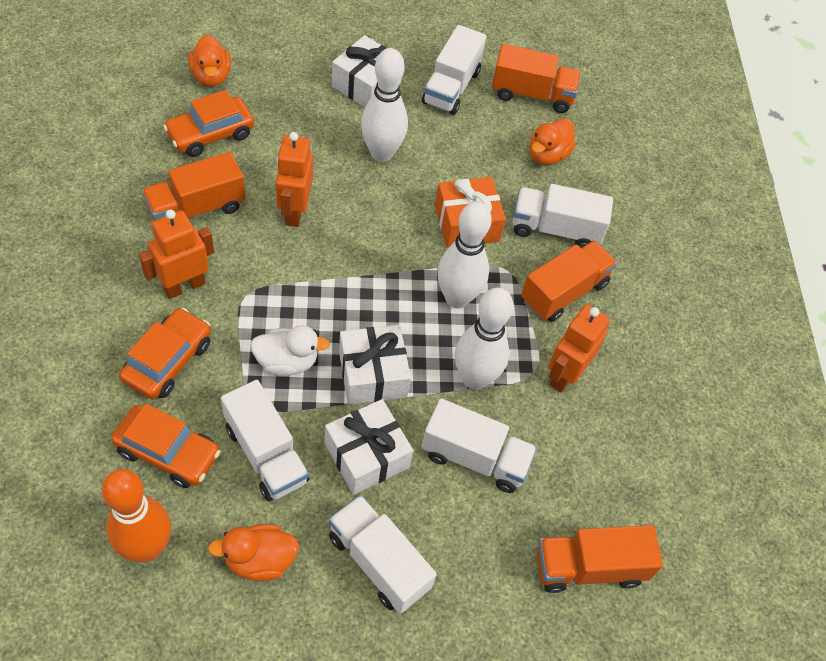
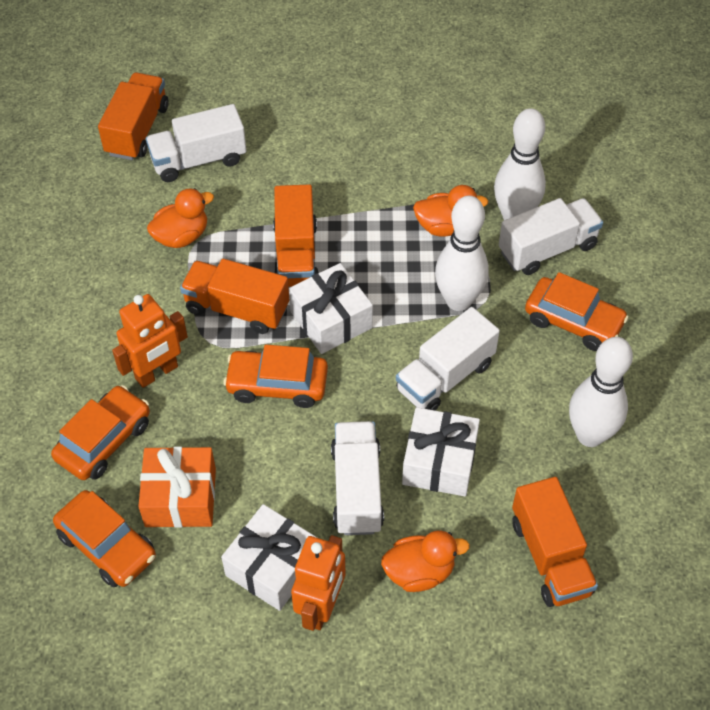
orange bowling pin: [102,469,171,562] = 1 -> none = 0
orange car: [111,404,221,488] [119,308,211,399] [163,90,254,157] = 3 -> [51,385,150,480] [53,490,156,587] [223,345,328,408] [525,272,629,351] = 4
orange robot: [139,209,214,299] [276,132,313,227] [548,304,610,393] = 3 -> [112,294,188,388] [291,535,345,631] = 2
white duck: [250,325,330,376] = 1 -> none = 0
white truck: [221,380,309,501] [329,495,437,614] [422,25,486,115] [422,398,537,493] [513,184,613,248] = 5 -> [146,104,246,182] [331,421,384,535] [396,307,500,411] [499,198,603,275] = 4

